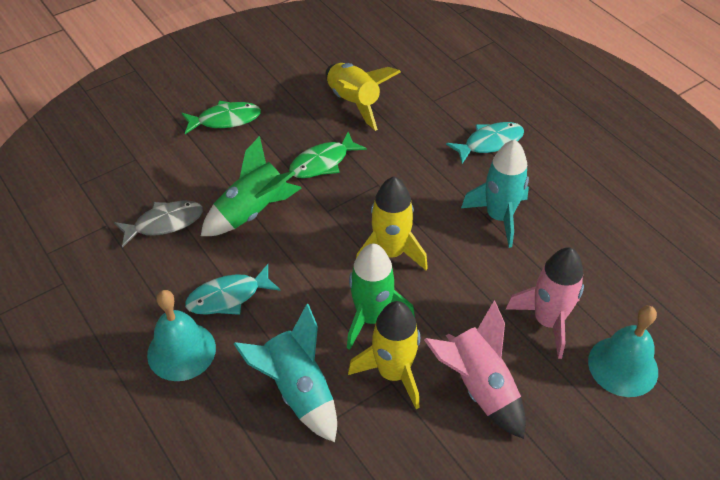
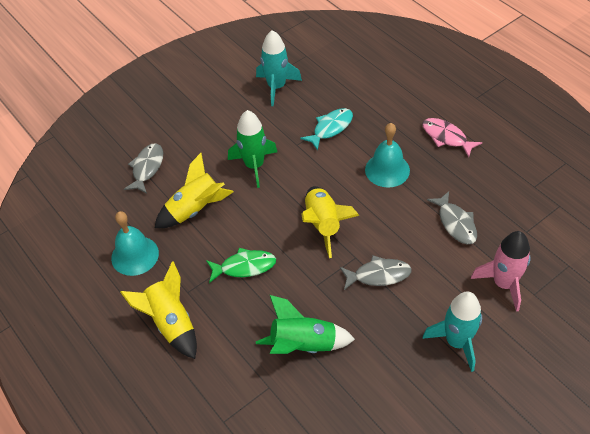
green fish: [182,101,261,134] [289,132,367,178] = 2 -> [206,248,276,283] = 1
grey fish: [114,200,203,248] = 1 -> [124,144,163,194] [340,256,412,290] [427,191,477,245] = 3
pink fish: none = 0 -> [422,118,482,157] = 1
pink rocket: [424,301,526,439] [506,247,584,359] = 2 -> [471,231,531,312] = 1
turquoise fish: [185,264,281,315] [446,122,524,164] = 2 -> [300,108,353,151] = 1

